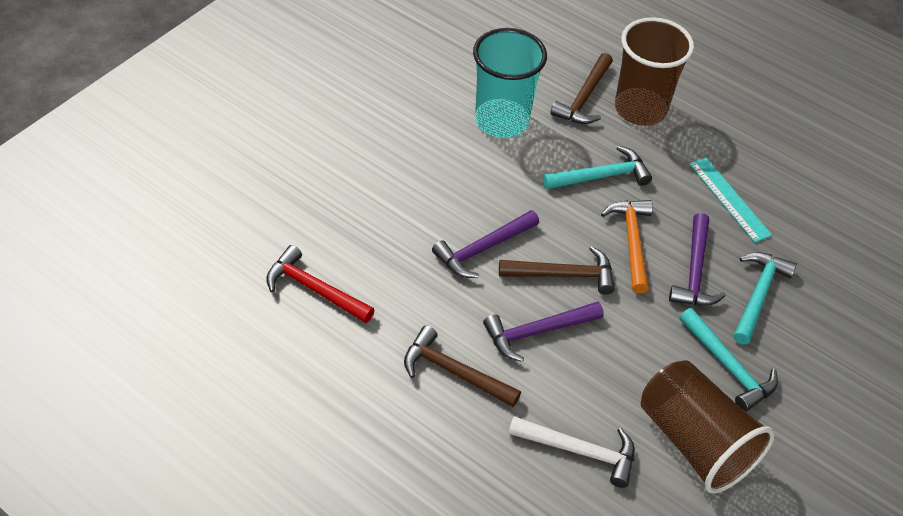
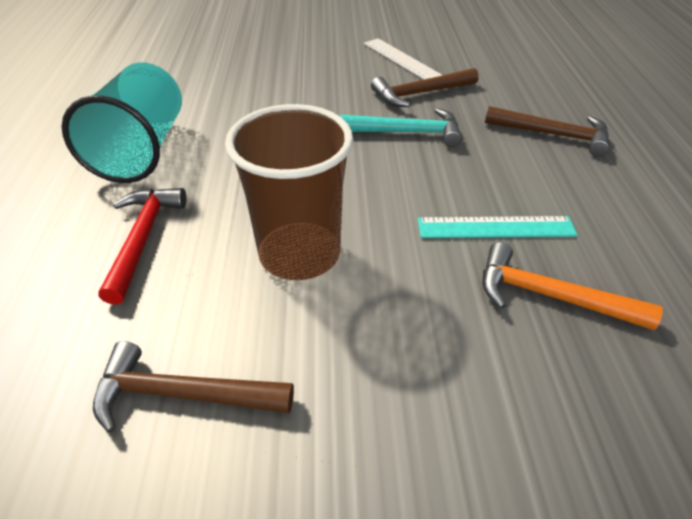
brown cup: [615,17,694,126] [641,360,775,494] = 2 -> [225,104,353,280] = 1
purple hammer: [432,210,539,278] [483,302,604,362] [669,213,726,306] = 3 -> none = 0
turquoise hammer: [543,146,652,190] [679,308,778,412] [733,252,797,344] = 3 -> [340,108,462,147] = 1
white hammer: [508,416,635,488] = 1 -> none = 0
white ruler: none = 0 -> [364,38,442,80] = 1

